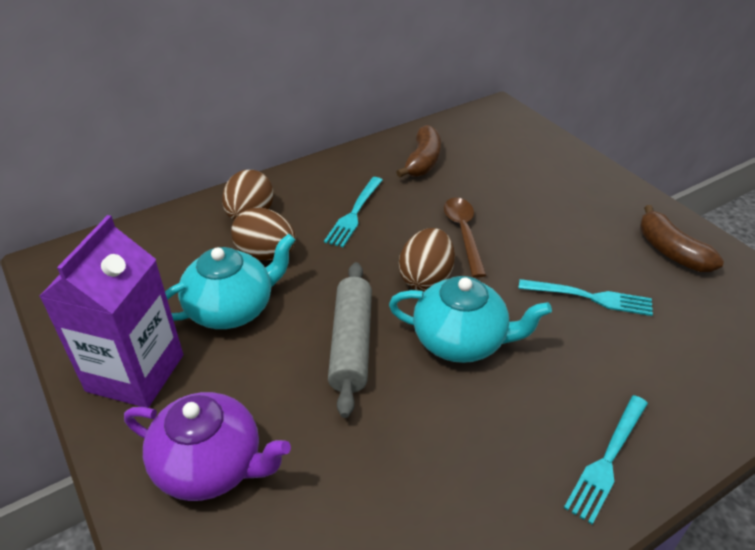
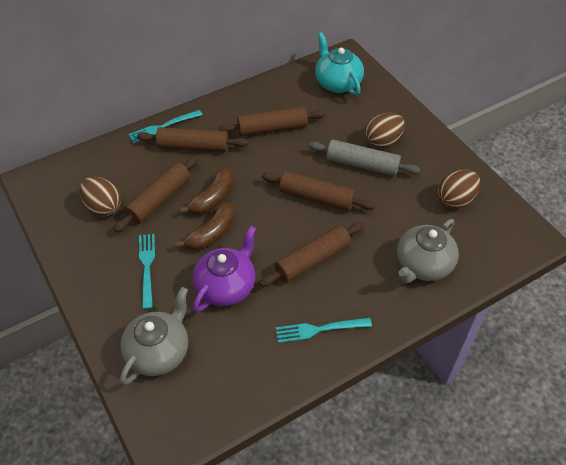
brown rolling pin: none = 0 -> [114,156,199,232] [137,127,248,152] [218,106,326,136] [259,222,364,287] [261,171,375,211] = 5
brown spoon: [444,198,486,278] = 1 -> none = 0
grey teapot: none = 0 -> [120,287,188,385] [397,219,459,283] = 2
purple carton: [39,215,183,408] = 1 -> none = 0
turquoise teapot: [165,234,296,329] [389,276,552,363] = 2 -> [315,32,364,96] = 1

